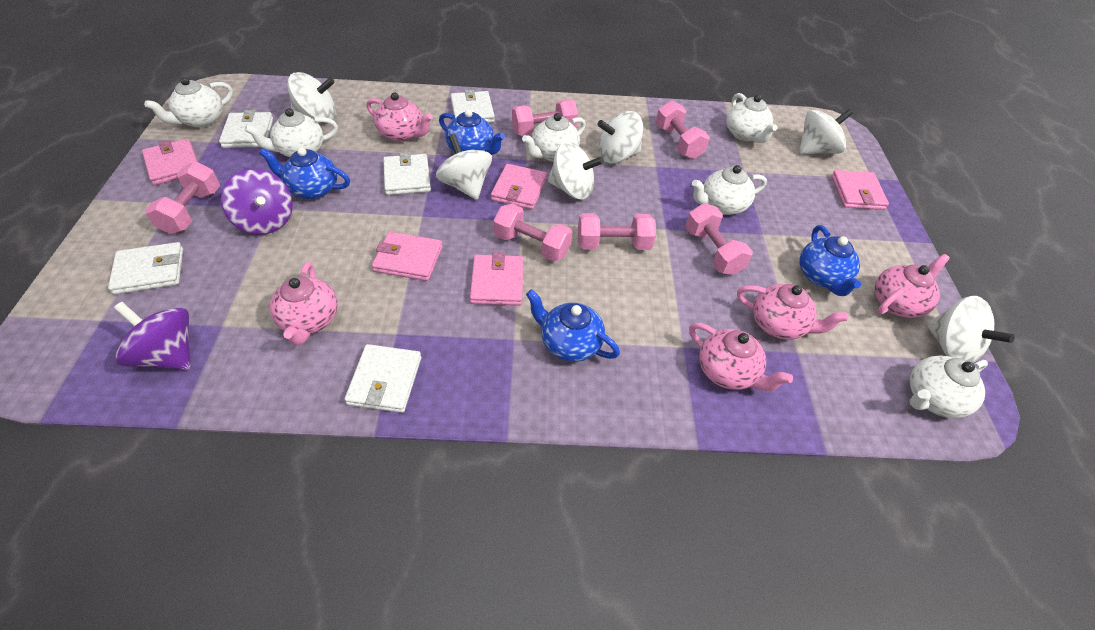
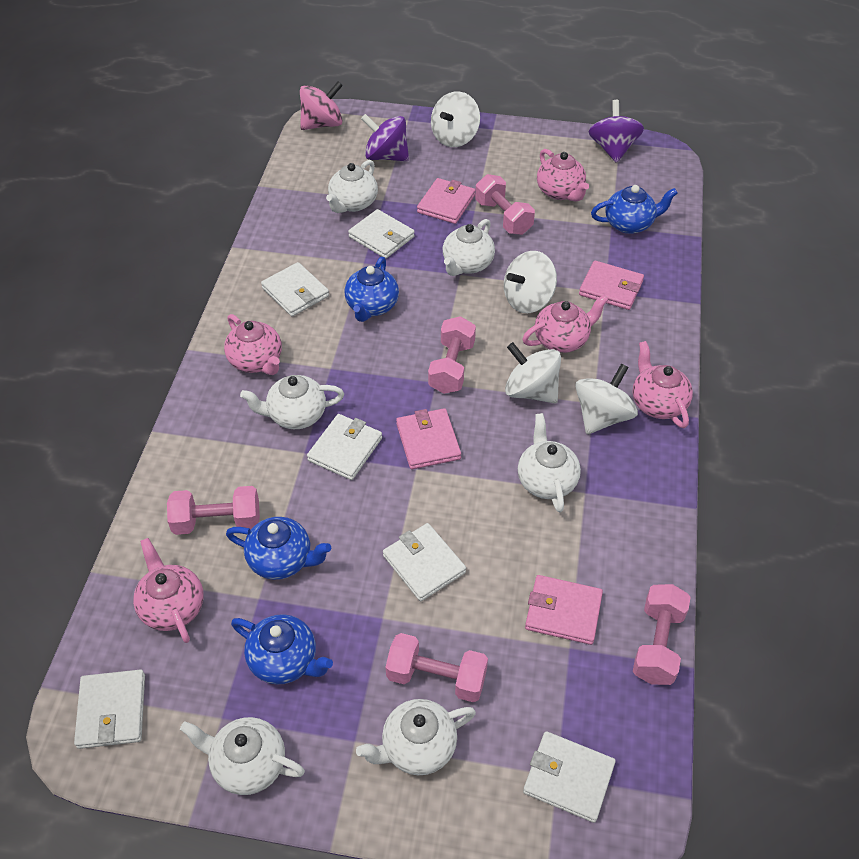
pink dumbbell: [145,162,220,234] [493,204,573,262] [512,100,578,136] [578,213,656,250] [656,101,710,159] [685,203,753,275] = 6 -> [167,486,260,535] [386,633,488,702] [428,316,476,394] [475,174,535,235] [633,584,691,685] = 5
pink spinning top: none = 0 -> [300,81,343,130] = 1
pink wallet: [142,139,198,185] [372,232,443,281] [470,252,524,305] [491,164,547,210] [831,170,889,210] = 5 -> [396,408,461,469] [417,178,475,224] [525,575,603,645] [579,260,644,310] = 4
white spinning top: [287,72,336,120] [436,134,492,200] [548,142,604,200] [597,111,643,164] [799,109,853,154] [926,296,1015,363] = 6 -> [431,91,480,147] [504,251,557,313] [505,342,561,404] [575,363,638,434] = 4
white wallet: [108,242,183,294] [219,110,273,148] [345,344,421,413] [383,152,431,195] [451,90,495,123] = 5 -> [74,669,145,749] [261,262,329,316] [307,414,382,480] [348,209,415,259] [383,523,466,601] [523,731,616,823] = 6

